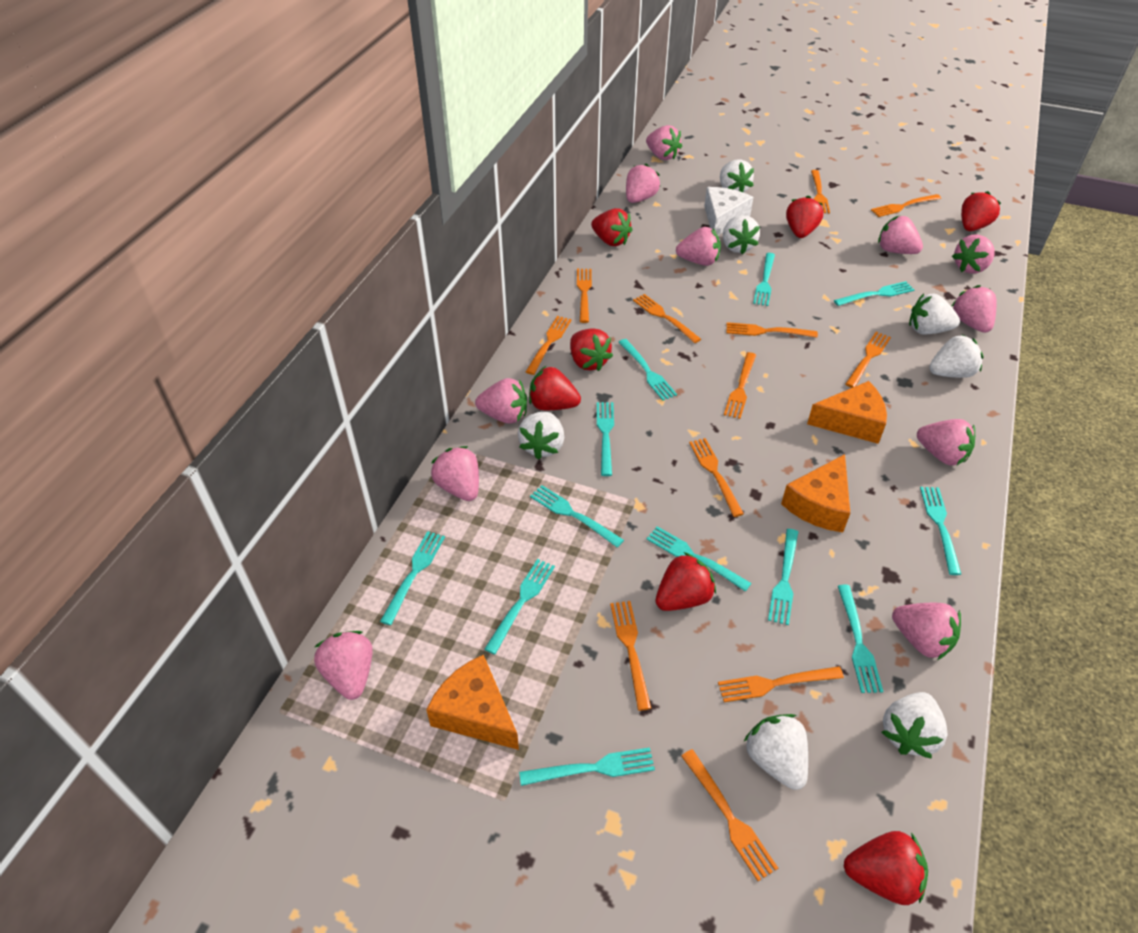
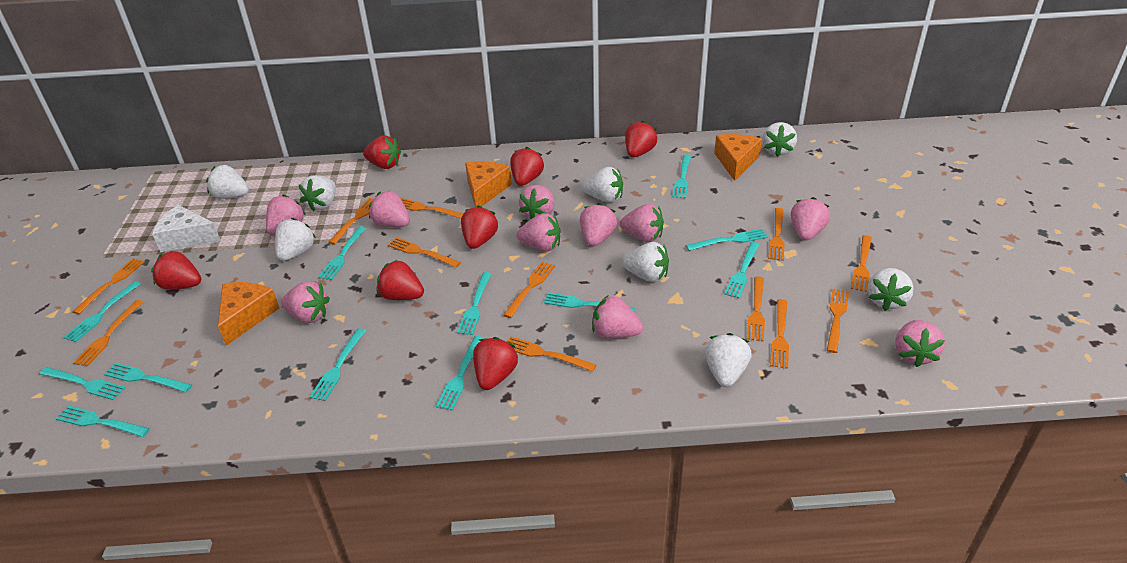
pink strawberry: [314,631,373,700] [431,446,479,501] [475,378,527,423] [626,164,660,203] [646,125,682,160] [676,227,721,266] [878,216,923,254] [892,603,961,660] [917,419,975,466] [952,235,995,274] [952,285,997,333] = 11 -> [266,194,306,236] [281,281,330,323] [369,191,410,227] [517,213,560,252] [519,185,555,219] [580,203,617,246] [592,295,643,338] [620,204,664,242] [791,197,830,240] [895,320,945,367] = 10
white strawberry: [518,412,564,460] [720,160,754,192] [723,215,760,255] [743,714,808,790] [882,692,948,759] [909,294,960,335] [929,335,984,378] = 7 -> [206,165,249,199] [275,218,316,261] [299,175,336,211] [582,167,623,203] [622,242,669,282] [705,333,752,387] [763,122,797,157] [868,268,914,311] = 8

